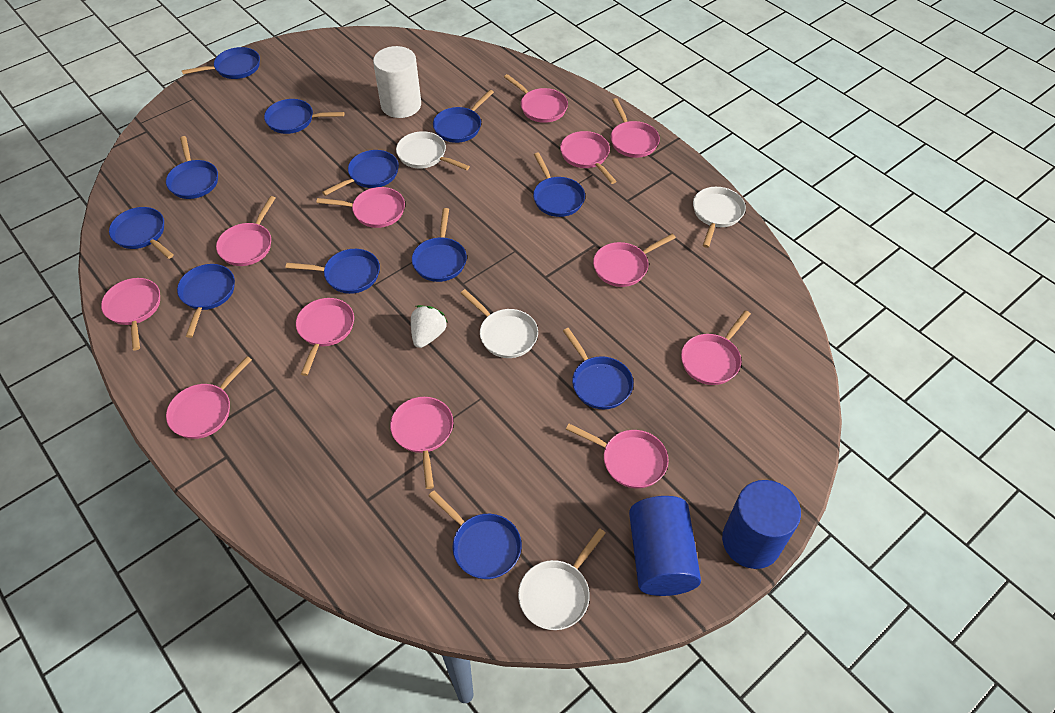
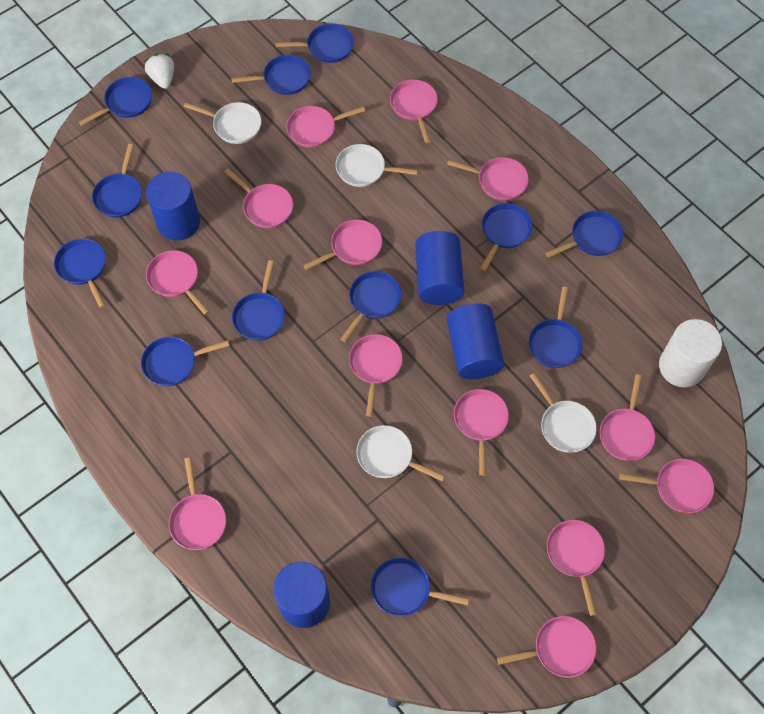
blue cylinder: [629,496,701,596] [722,480,801,569] = 2 -> [146,172,200,241] [273,562,330,628] [415,231,464,305] [447,303,504,379] = 4
pink pan: [101,278,160,350] [166,356,252,439] [216,196,275,266] [296,298,354,376] [316,187,405,228] [390,397,453,489] [504,74,568,123] [560,131,617,184] [566,424,669,488] [593,234,676,287] [611,98,660,158] [681,310,751,385] = 12 -> [146,250,210,315] [169,457,226,550] [224,169,293,228] [286,106,365,148] [303,219,382,270] [349,334,403,417] [390,79,438,143] [447,157,529,201] [454,389,509,476] [497,616,596,678] [547,520,605,616] [600,374,655,461] [619,459,714,513] = 13

